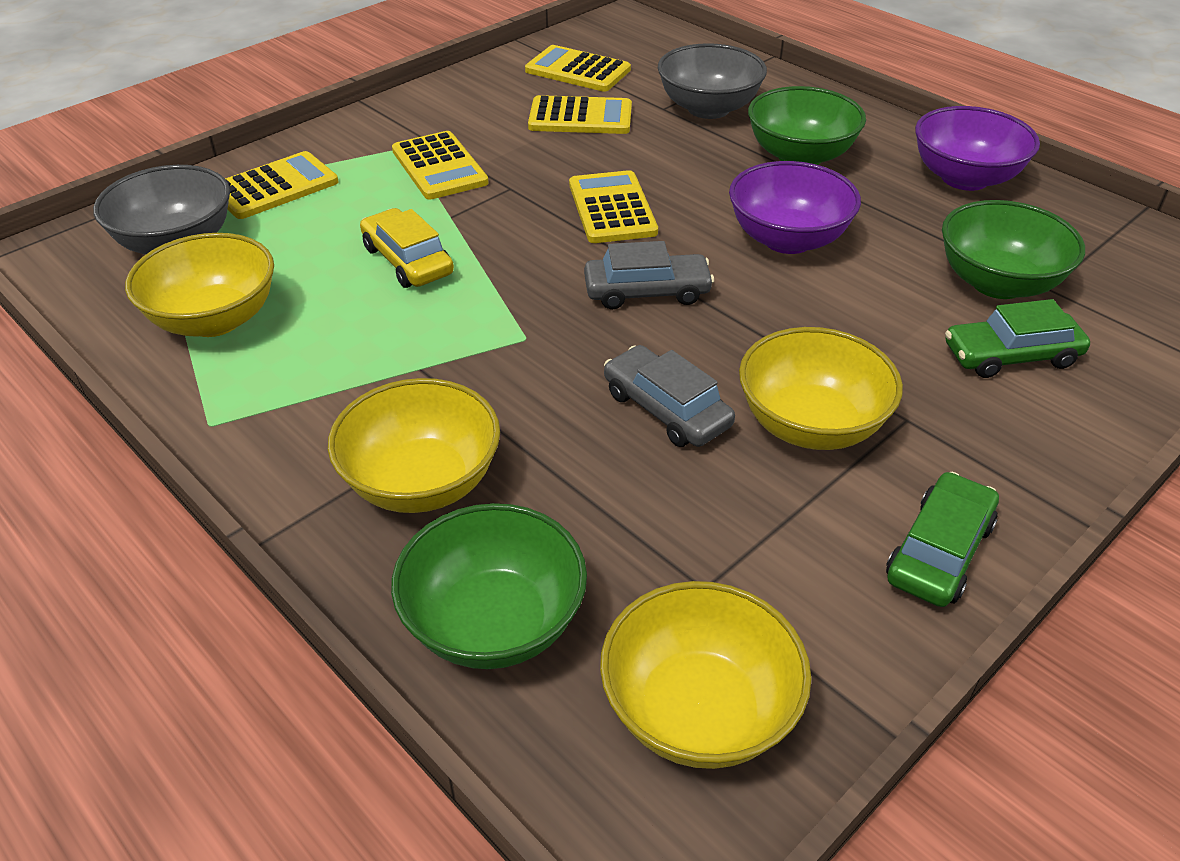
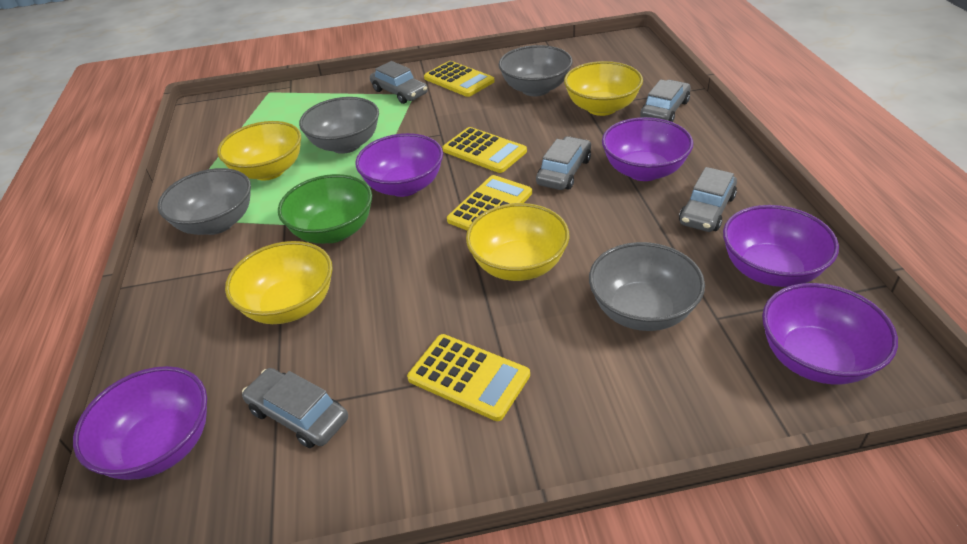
green bowl: [391,503,587,669] [748,86,866,165] [942,200,1085,299] = 3 -> [278,174,372,244] = 1
green car: [886,472,999,607] [945,299,1090,378] = 2 -> none = 0
grey bowl: [93,165,230,254] [658,43,767,119] = 2 -> [158,168,251,235] [299,97,379,154] [499,45,573,96] [589,242,705,331] = 4
grey car: [584,241,714,309] [604,345,735,447] = 2 -> [242,368,348,448] [370,61,428,104] [536,136,591,190] [640,80,691,122] [679,167,737,232] = 5
purple bowl: [729,161,861,254] [915,106,1040,191] = 2 -> [73,366,207,480] [356,133,443,197] [602,117,693,181] [723,205,839,287] [762,283,898,385] = 5
yellow calculator: [225,151,338,219] [392,131,488,200] [525,45,631,92] [528,95,632,134] [569,170,658,243] = 5 -> [407,334,530,421] [424,61,495,97] [442,127,527,173] [447,175,532,230] = 4
yellow car: [360,208,454,288] = 1 -> none = 0

